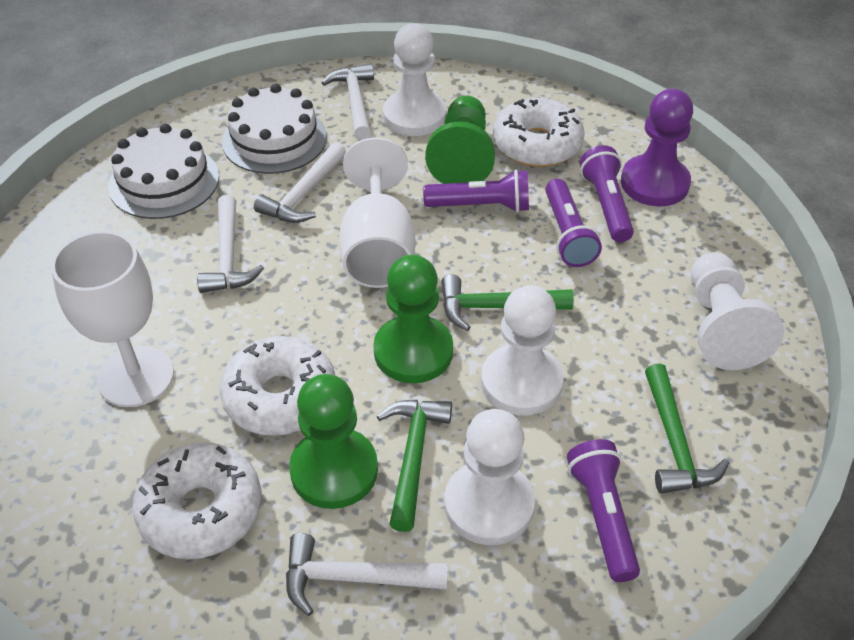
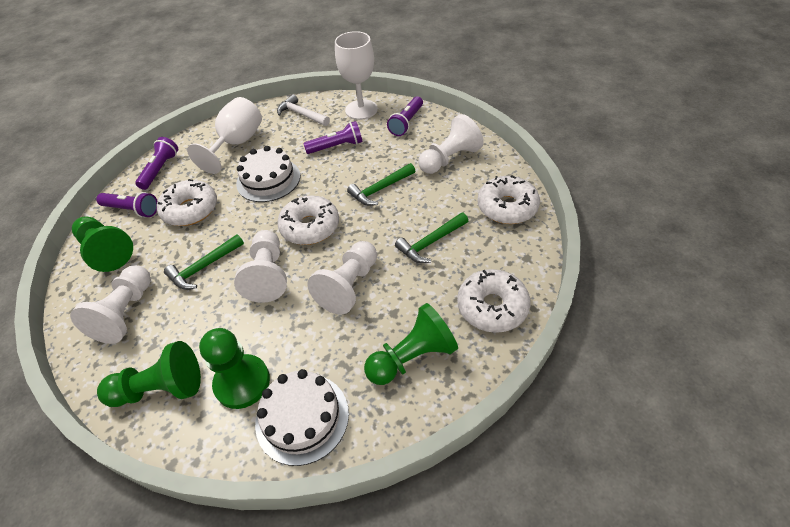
green pawn: [289,374,378,509] [373,255,453,383] [425,96,495,184] = 3 -> [72,217,133,272] [97,341,201,407] [199,328,270,409] [364,303,458,385] = 4
purple pawn: [621,89,693,206] = 1 -> none = 0
white donut: [132,442,261,559] [220,336,335,436] [493,98,585,167] = 3 -> [157,179,217,226] [277,195,339,245] [457,269,530,333] [477,175,540,224] = 4
white hammer: [197,195,264,293] [254,142,346,223] [286,533,448,616] [321,64,374,140] = 4 -> [277,94,330,126] = 1

